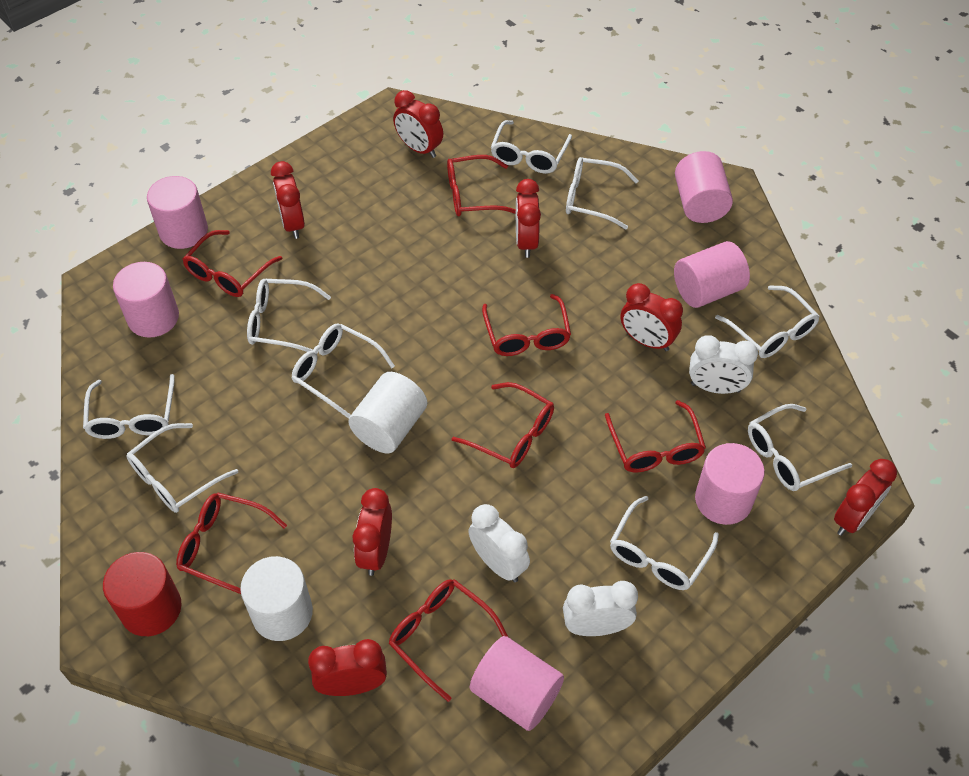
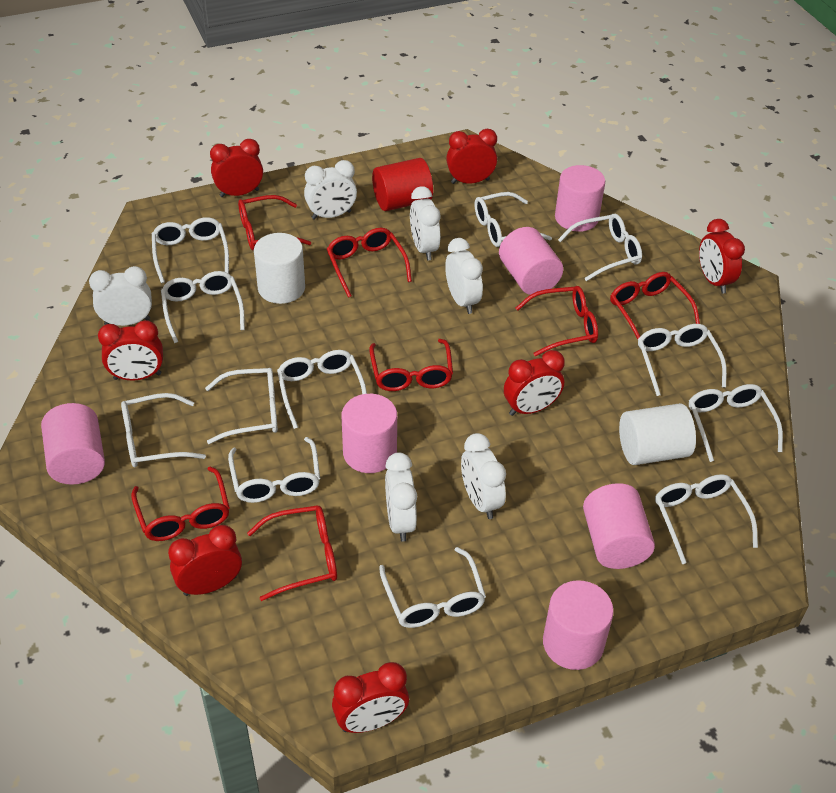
white clock: [468,504,530,582] [563,581,638,636] [689,335,758,394] = 3 -> [89,266,152,326] [304,160,357,220] [385,452,417,542] [410,186,440,261] [445,238,483,314] [461,433,506,519] = 6
white glasses: [83,374,175,439] [126,423,238,513] [247,279,331,354] [292,323,395,419] [491,120,572,174] [566,157,638,229] [610,496,719,590] [715,285,820,358] [748,404,852,491] = 9 -> [121,393,206,467] [152,217,229,283] [161,271,245,343] [205,368,278,444] [228,437,320,503] [277,350,367,429] [379,547,486,628] [475,192,552,247] [558,214,642,281] [638,324,727,396] [655,474,758,564] [689,384,783,462] = 12

